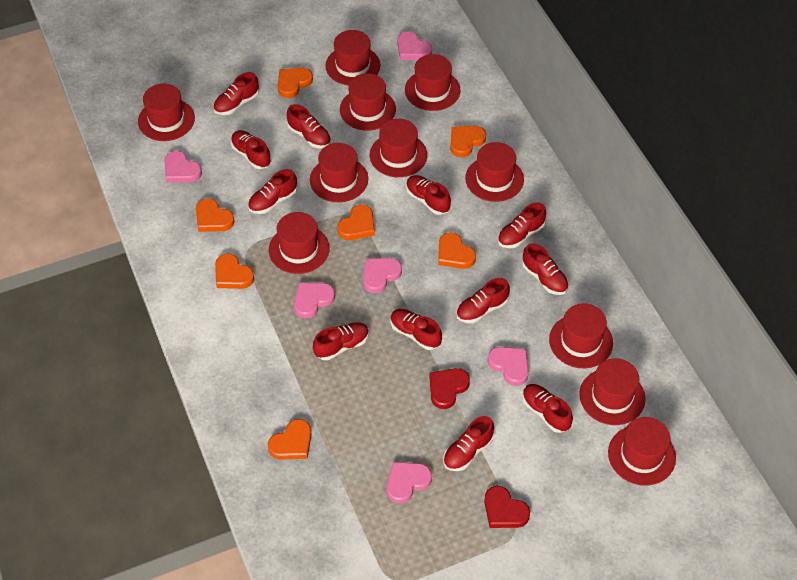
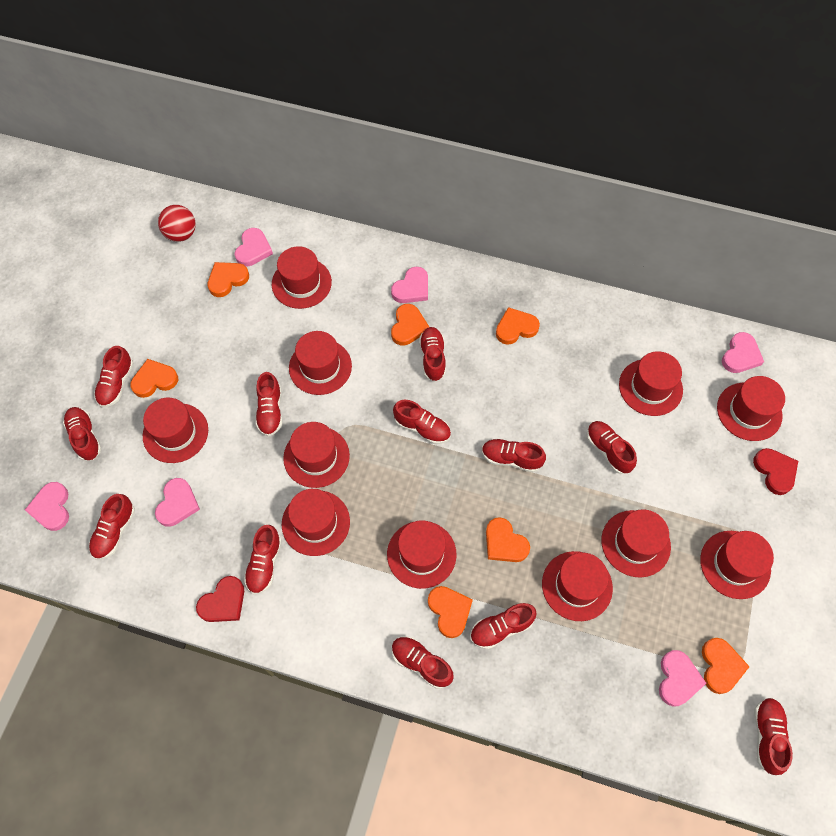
red ball: none = 0 -> [158,205,196,242] = 1

